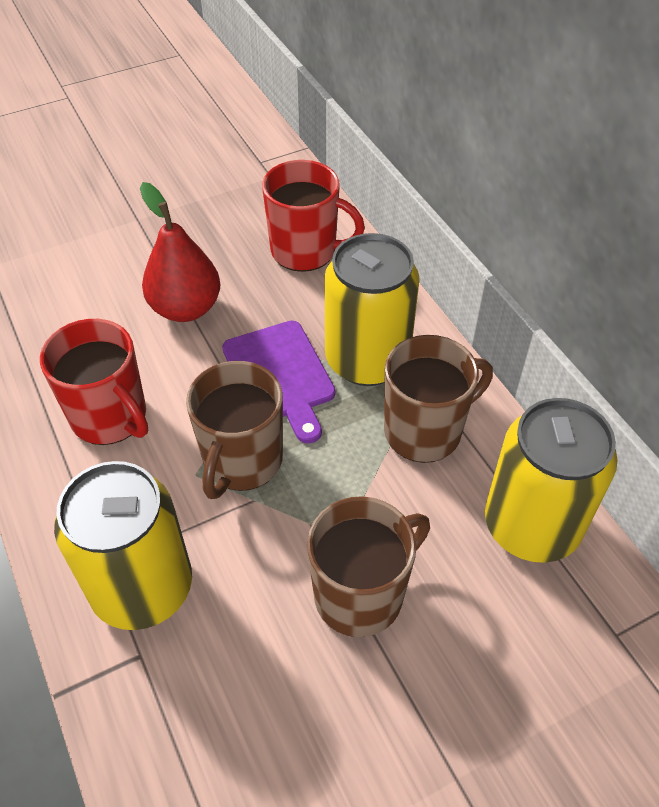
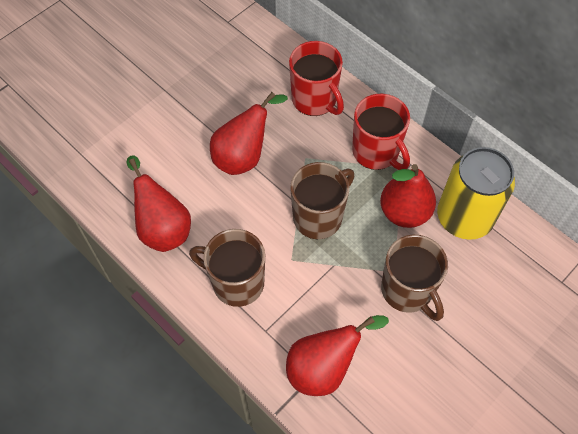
purple cutting board: [222,321,335,443] = 1 -> none = 0
red pear: [140,182,220,322] = 1 -> [126,155,191,252] [210,92,288,175] [286,315,389,396] [380,164,436,228] = 4
yellow can: [54,461,192,630] [325,233,420,386] [485,398,618,563] = 3 -> [437,147,515,240] = 1

